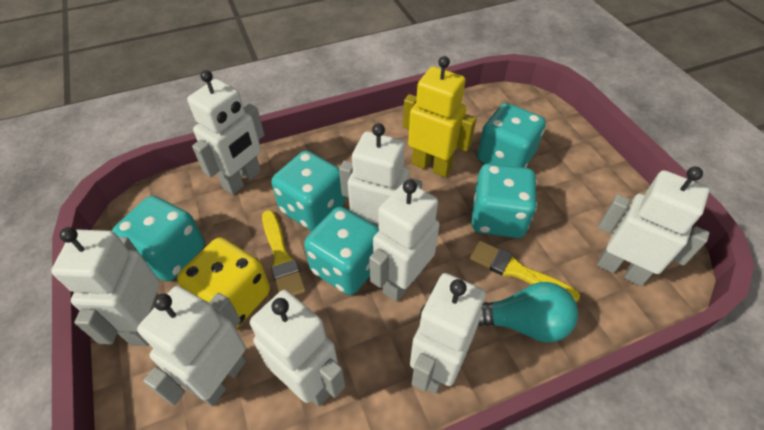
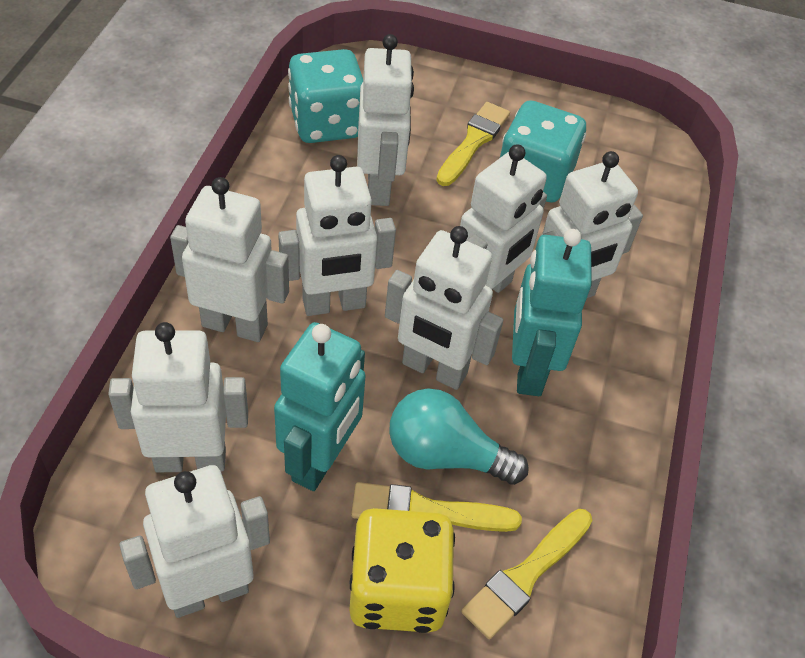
turquoise dice: [112,196,205,281] [272,151,346,231] [304,207,379,295] [472,163,537,238] [477,103,546,168] = 5 -> [288,49,363,143] [500,100,586,203] = 2
turquoise robot: none = 0 -> [274,322,366,491] [512,229,592,396] = 2
yellow brush: [262,210,305,296] [470,241,580,302] = 2 -> [351,482,522,532] [436,102,510,186] [461,509,592,639] = 3
yellow robot: [403,56,476,177] = 1 -> none = 0

